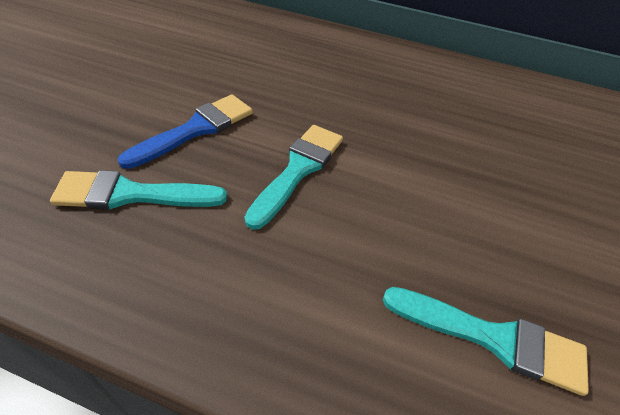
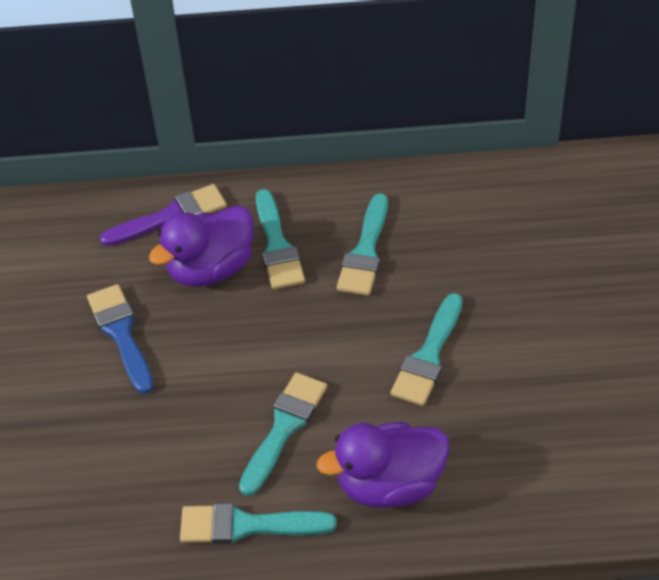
purple brush: none = 0 -> [100,184,227,246] = 1
purple duck: none = 0 -> [149,205,253,287] [317,422,450,508] = 2
turquoise brush: [50,170,227,210] [245,125,343,230] [383,287,589,396] = 3 -> [180,503,337,544] [239,372,327,496] [256,189,305,289] [337,193,388,296] [390,293,463,406] = 5

